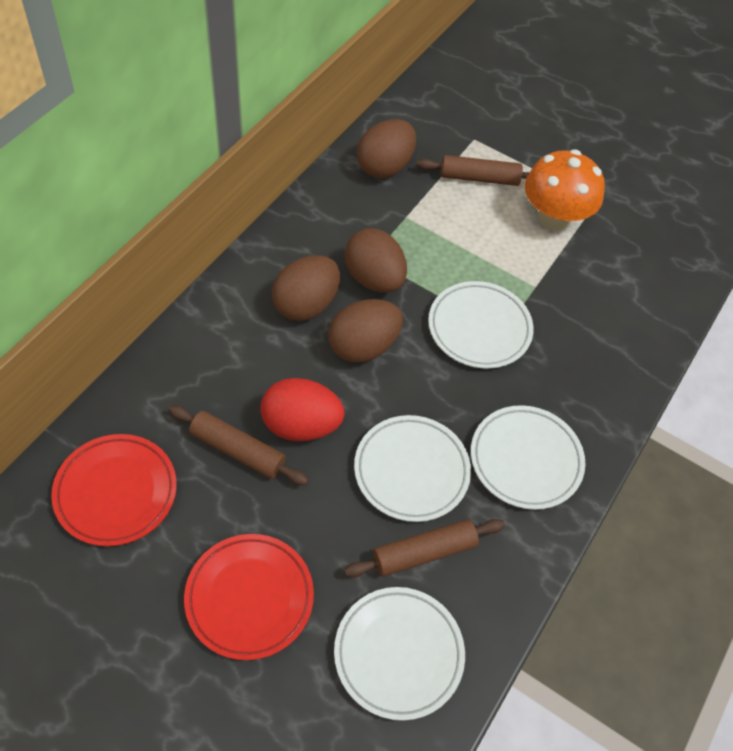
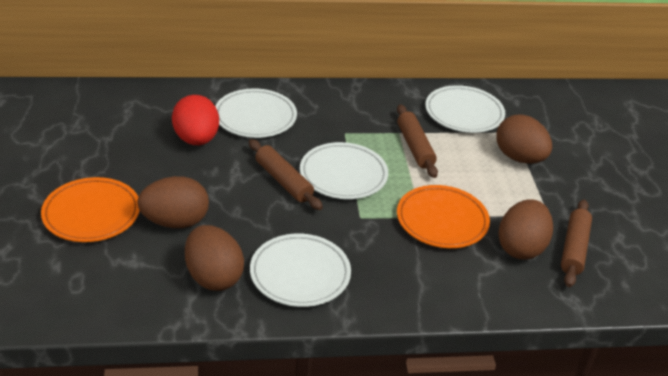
orange mushroom: [525,149,605,231] = 1 -> none = 0
orange plate: none = 0 -> [41,177,140,242] [397,185,490,248] = 2
red plate: [51,434,177,546] [184,534,314,660] = 2 -> none = 0

